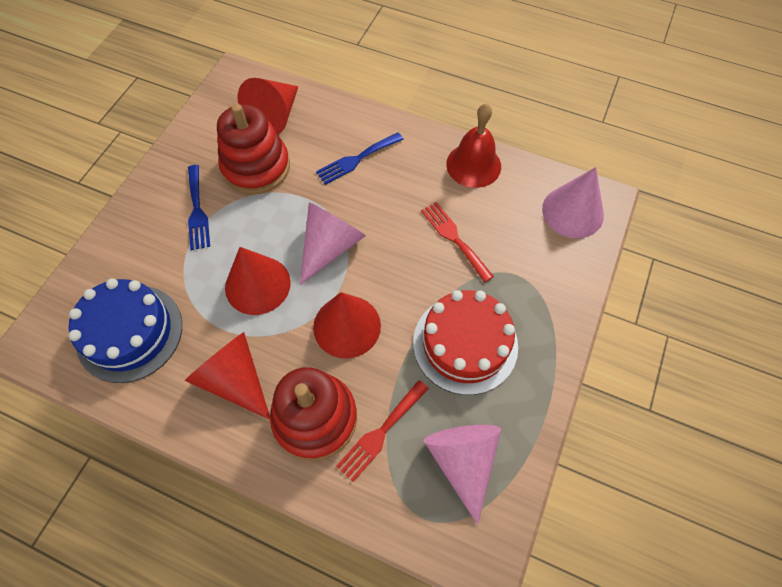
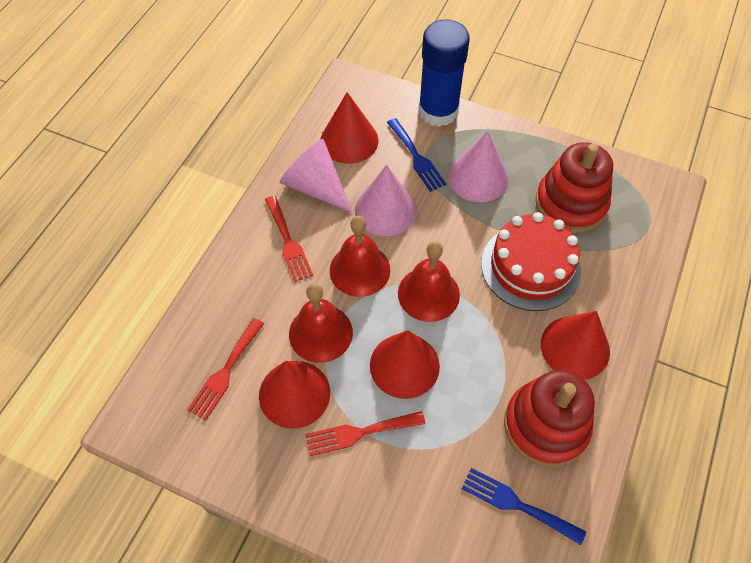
blue cake: [68,278,182,383] = 1 -> none = 0
blue glue stick: none = 0 -> [418,20,470,127] = 1
red bell: [446,103,501,188] = 1 -> [289,283,353,363] [330,216,390,297] [398,241,460,322] = 3
red fork: [336,380,429,482] [421,202,494,283] = 2 -> [187,318,264,420] [265,196,313,282] [305,411,425,456] = 3

